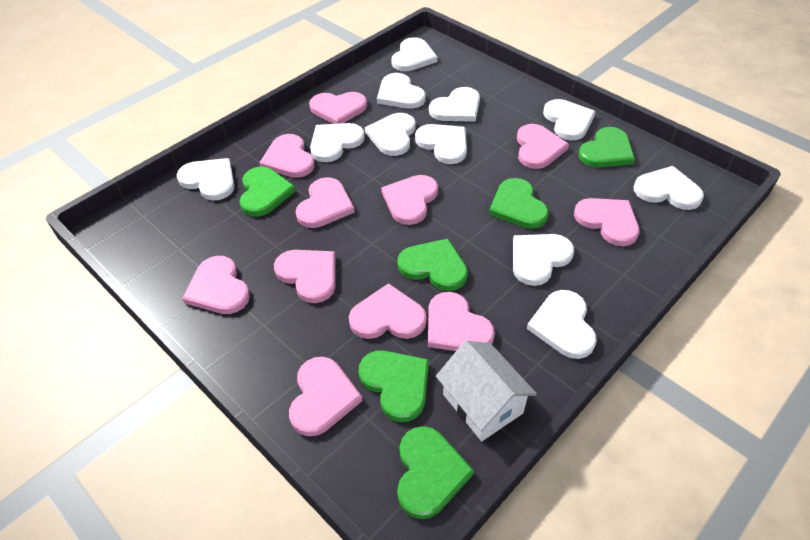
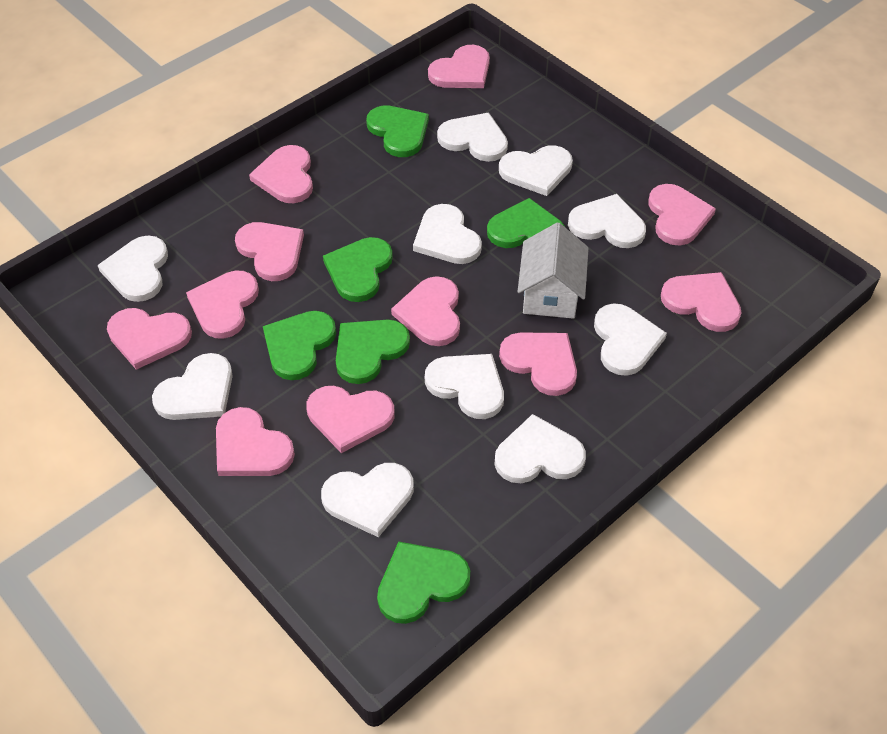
white heart: [177,158,235,200] [310,123,365,162] [365,113,416,156] [377,73,426,109] [391,37,438,71] [415,124,467,164] [429,87,480,122] [513,234,574,286] [527,290,597,359] [543,99,596,141] [633,166,704,210] = 11 -> [98,235,168,302] [152,353,233,420] [321,463,414,538] [413,204,482,264] [425,354,504,419] [437,113,508,162] [494,414,586,483] [499,145,573,196] [568,194,646,248] [594,303,667,376] = 10

